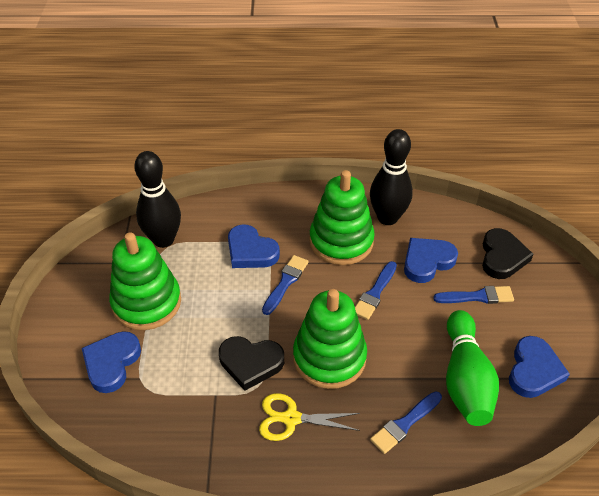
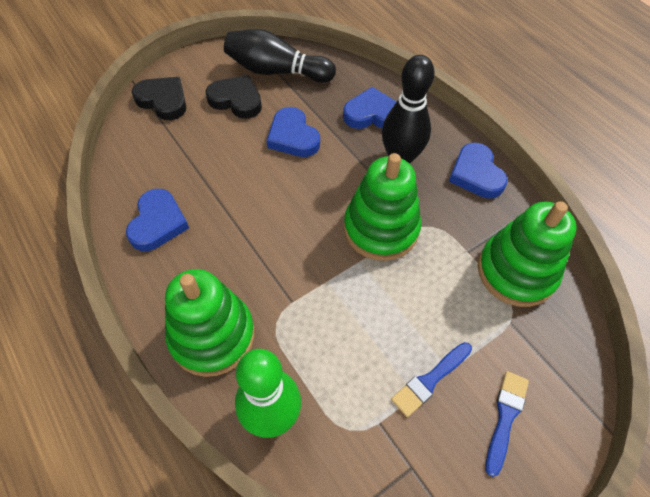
blue brush: [262,255,309,315] [355,261,397,320] [370,391,442,454] [433,286,514,304] = 4 -> [391,342,472,417] [485,371,529,477] = 2
yellow scissors: [259,393,360,441] = 1 -> none = 0

